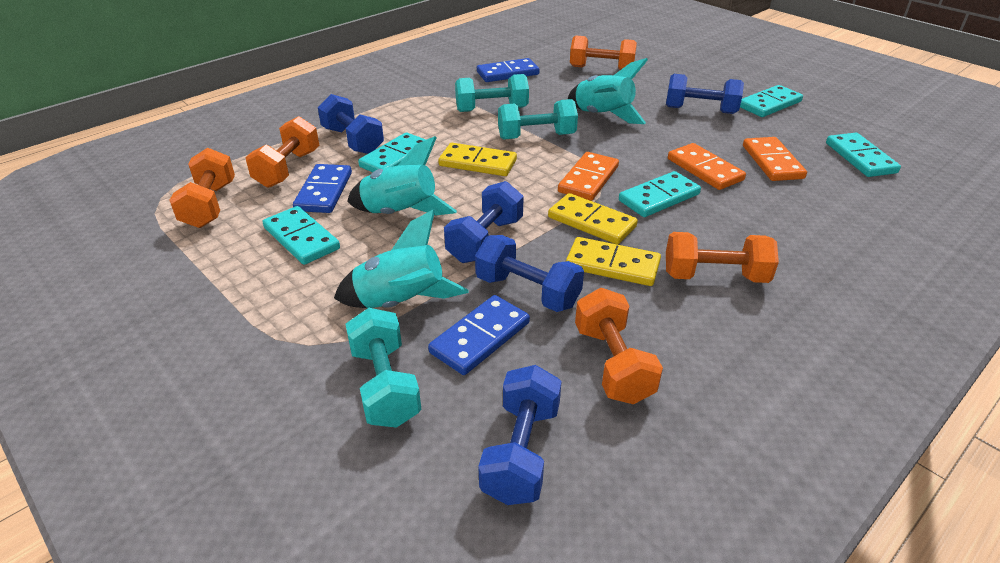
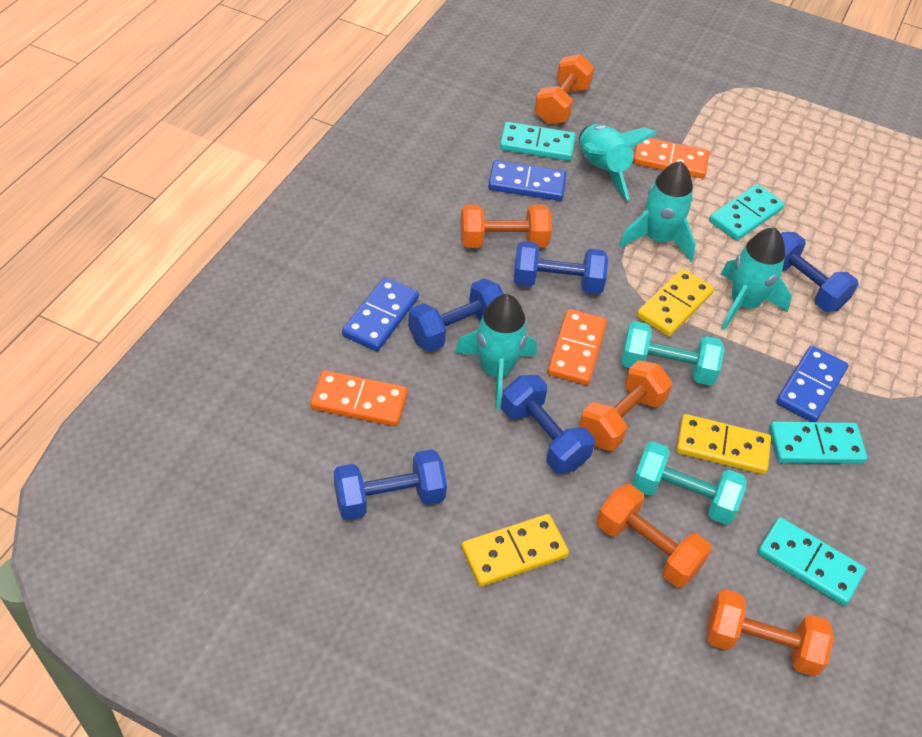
turquoise domino: [263,206,340,265] [358,132,426,172] [619,171,701,217] [740,85,803,117] [826,133,901,177] = 5 -> [500,122,576,161] [709,184,785,241] [758,517,866,606] [769,421,867,464] = 4
turquoise dumbbell: [345,308,421,428] [455,74,529,112] [498,99,578,140] = 3 -> [621,321,724,386] [632,441,747,525] = 2
turquoise rocket: [334,210,469,308] [347,136,457,215] [568,58,648,124] = 3 -> [455,294,537,409] [579,124,657,200] [619,161,696,262] [721,228,792,330] = 4

